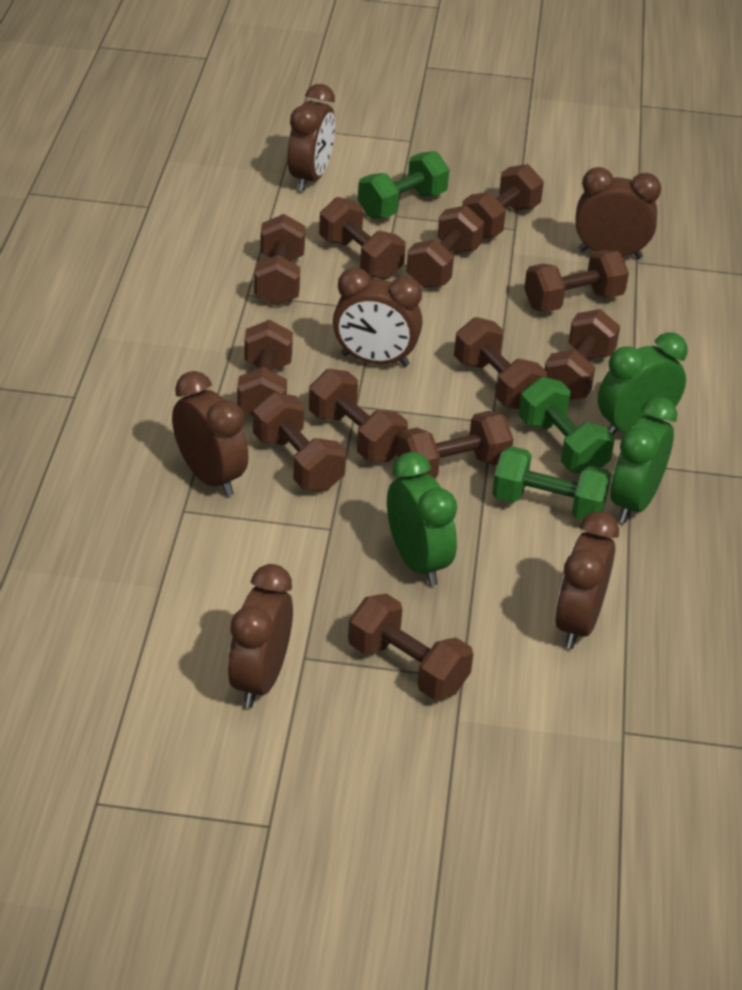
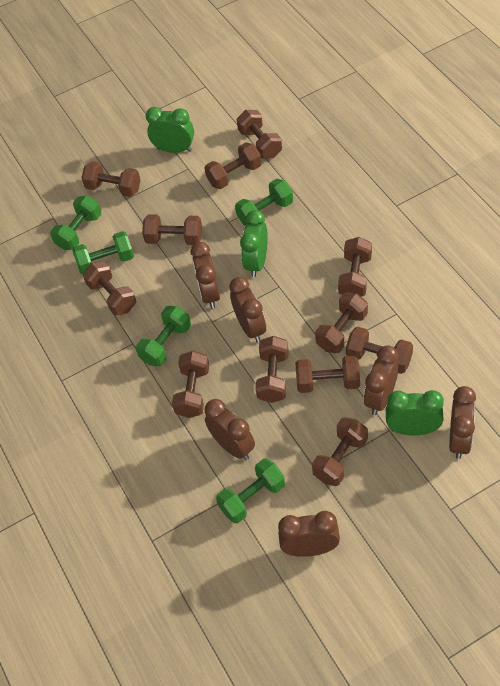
green dumbbell: [358,151,449,219] [492,446,611,520] [518,377,615,474] = 3 -> [50,195,101,250] [72,231,134,275] [136,306,191,366] [216,458,285,523] [235,178,293,226] = 5

